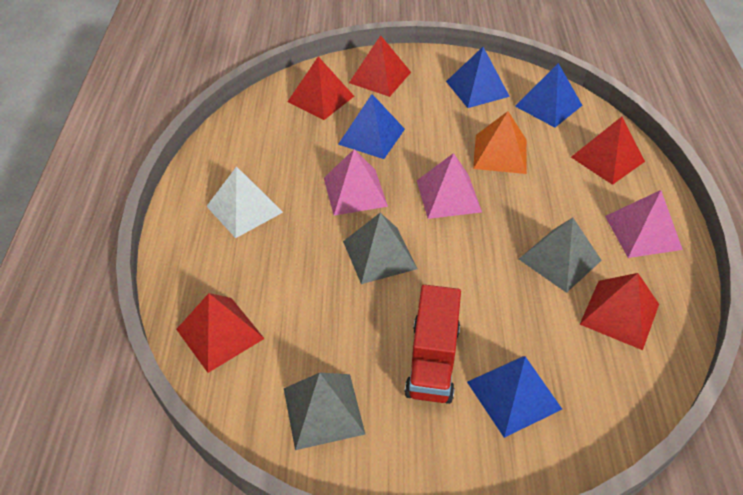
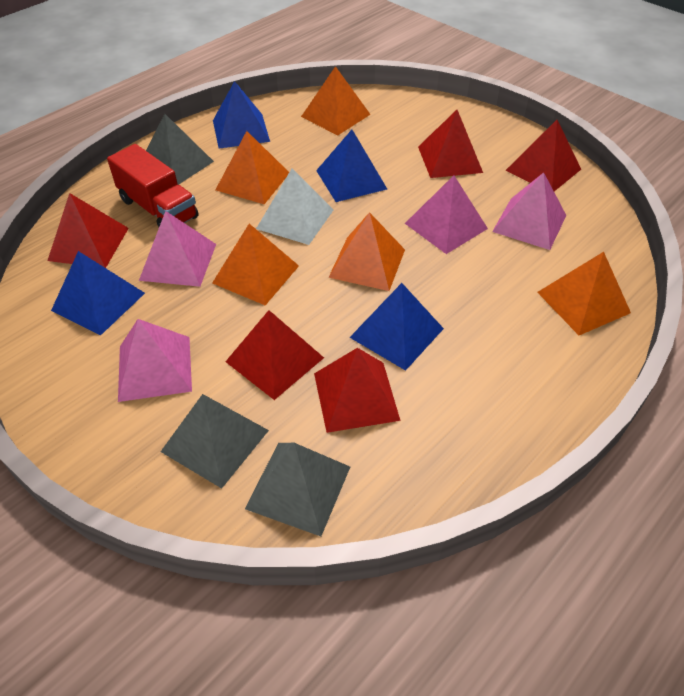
orange pyramid: [473,111,526,174] = 1 -> [212,224,299,305] [215,131,289,204] [301,66,371,135] [328,212,405,291] [537,252,631,335] = 5
pink pyramid: [324,149,388,215] [417,153,482,219] [605,190,683,258] = 3 -> [118,319,192,402] [139,211,216,287] [405,175,488,254] [492,172,566,250] = 4

